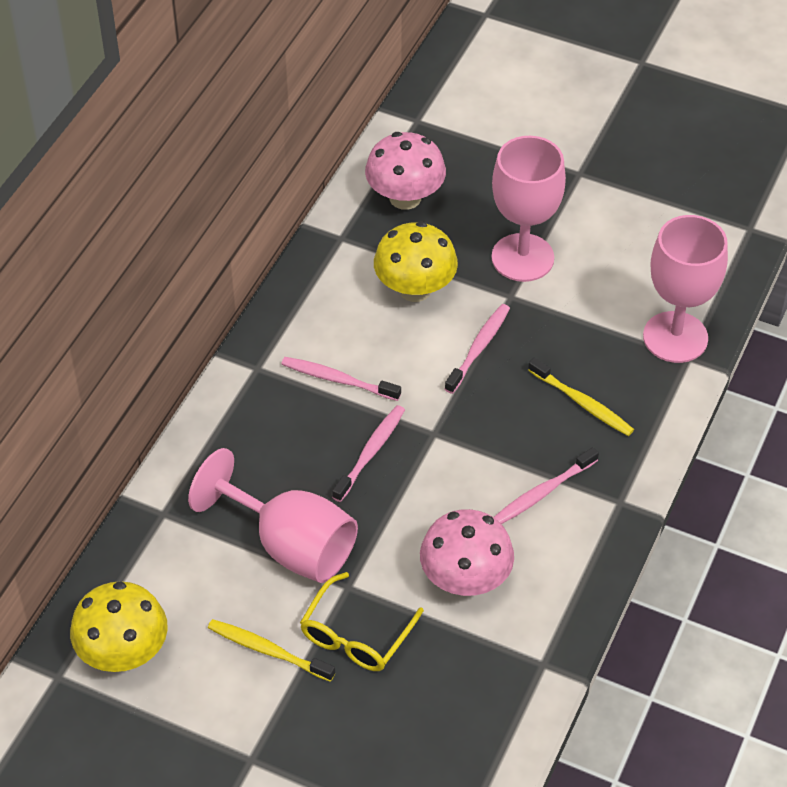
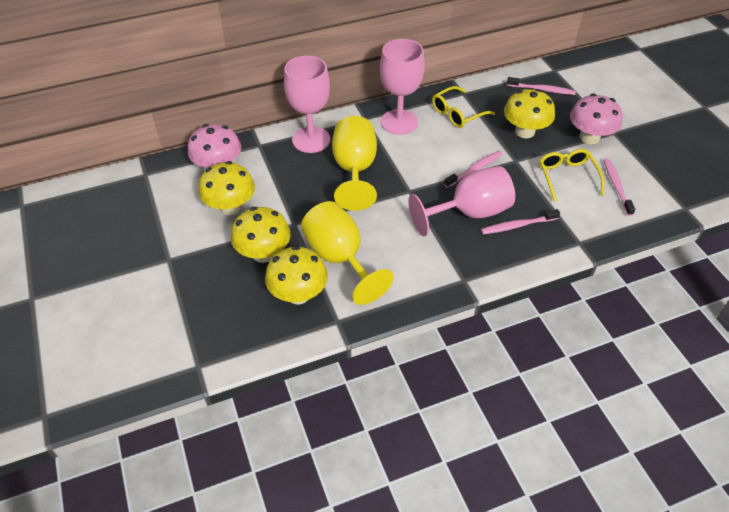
yellow glasses: [300,572,424,671] = 1 -> [432,86,495,128] [539,149,604,202] = 2
yellow goblet: none = 0 -> [301,201,394,305] [332,116,377,211] = 2
yellow mushroom: [70,581,168,672] [374,221,458,302] = 2 -> [198,161,255,216] [231,207,290,263] [265,246,328,304] [504,89,555,138] = 4
yellow toothbrush: [208,619,335,682] [528,357,634,436] = 2 -> none = 0

